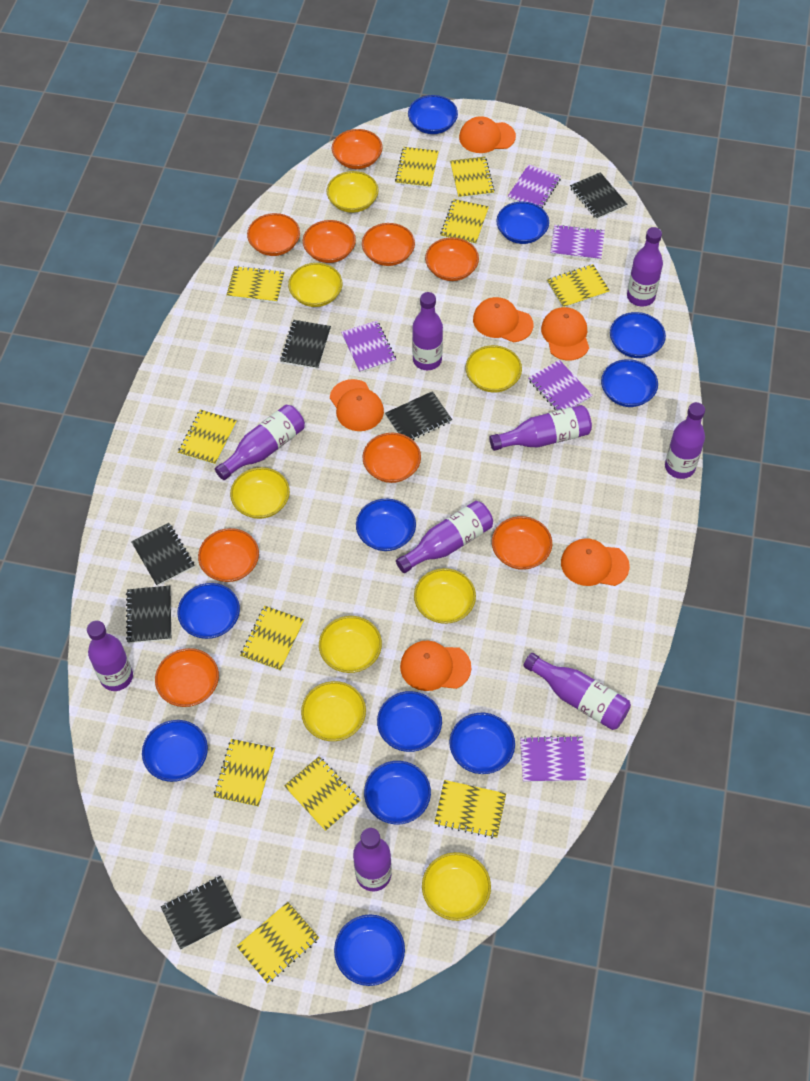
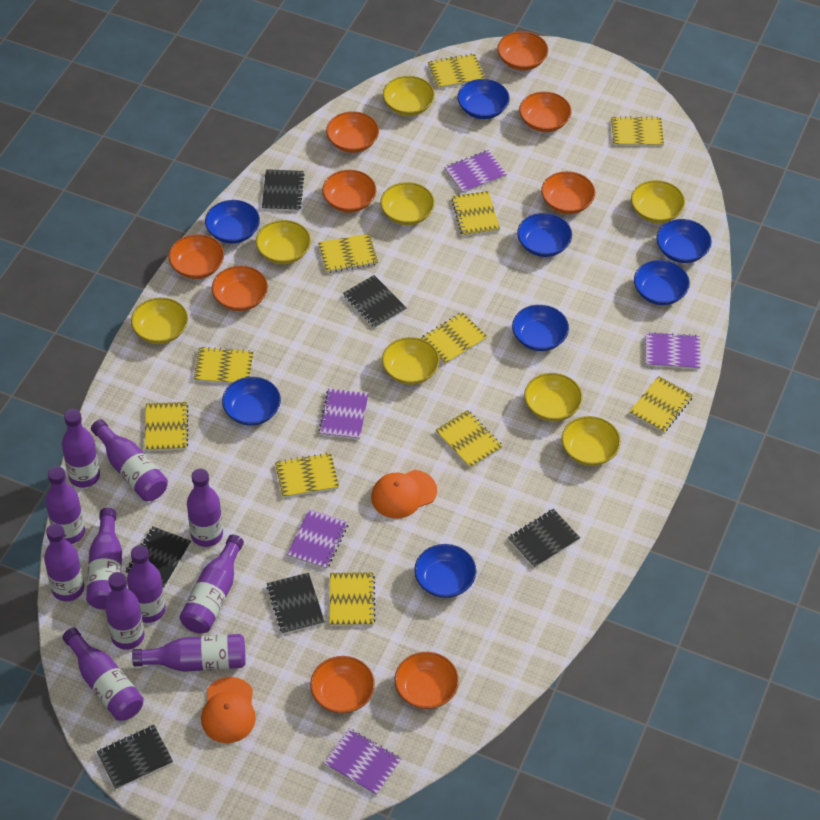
blue bowl: [142,720,208,782] [177,583,240,639] [334,914,405,986] [356,499,416,551] [364,761,431,824] [377,691,442,752] [408,95,458,134] [449,713,515,774] [496,201,549,244] [601,359,658,407] [610,312,666,358] = 11 -> [205,200,260,244] [222,377,281,426] [414,544,476,598] [458,79,510,119] [512,305,569,351] [517,213,572,257] [634,260,690,305] [657,219,712,263] = 8
orange cap: [330,379,384,431] [400,641,471,691] [459,116,516,153] [473,297,533,342] [541,307,589,360] [561,538,630,586] = 6 -> [201,677,256,743] [371,470,437,519] = 2
purple bottle: [87,620,133,691] [215,405,305,480] [353,828,392,891] [396,501,493,573] [412,292,443,370] [489,405,592,451] [523,653,631,730] [627,227,663,307] [665,402,705,479] = 9 -> [44,523,84,601] [46,466,85,544] [62,409,100,488] [62,628,144,721] [86,508,122,609] [91,419,168,501] [105,572,145,650] [127,545,166,623] [132,634,246,672] [180,535,244,634] [187,469,223,547] = 11

